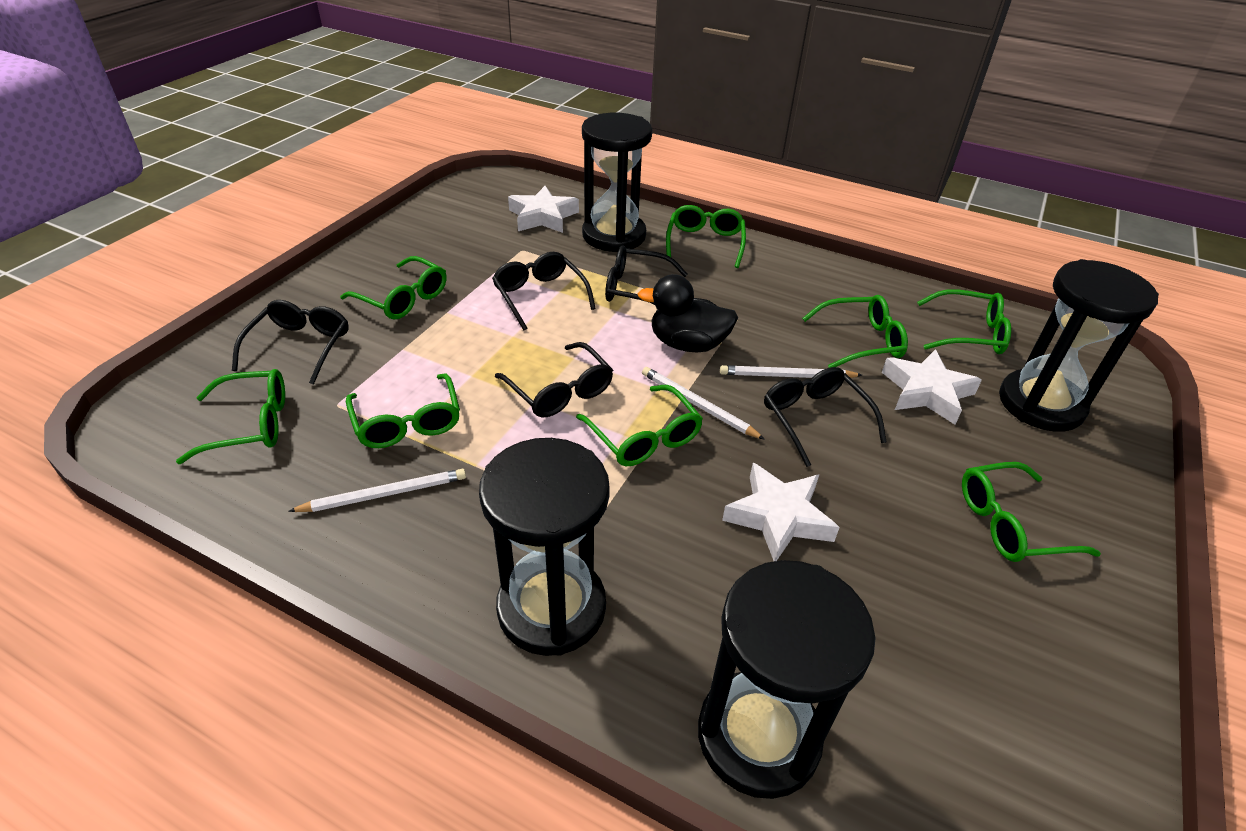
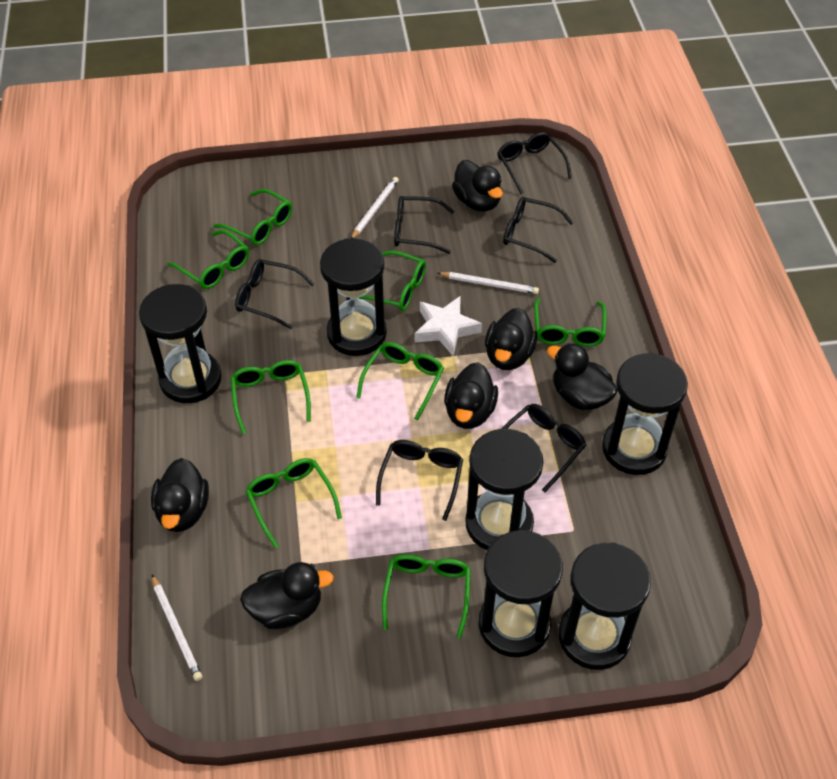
black duck: [638,274,738,352] = 1 -> [151,458,209,532] [240,562,334,629] [444,362,498,429] [452,160,503,212] [485,308,537,370] [547,343,618,410] = 6
black glasses: [232,300,349,385] [492,252,596,330] [495,342,613,418] [605,245,688,305] [764,367,886,467] = 5 -> [235,259,314,329] [376,440,463,521] [394,196,454,254] [497,132,572,194] [502,404,586,492] [503,197,574,263] = 6
black hourglass: [479,438,610,656] [582,113,652,252] [698,560,875,799] [999,259,1159,432] = 4 -> [139,284,222,403] [320,238,387,356] [465,429,543,550] [479,530,563,657] [558,542,651,670] [602,353,688,475] = 6
white star: [508,186,579,233] [722,463,840,561] [882,349,982,424] = 3 -> [414,296,482,356] = 1

